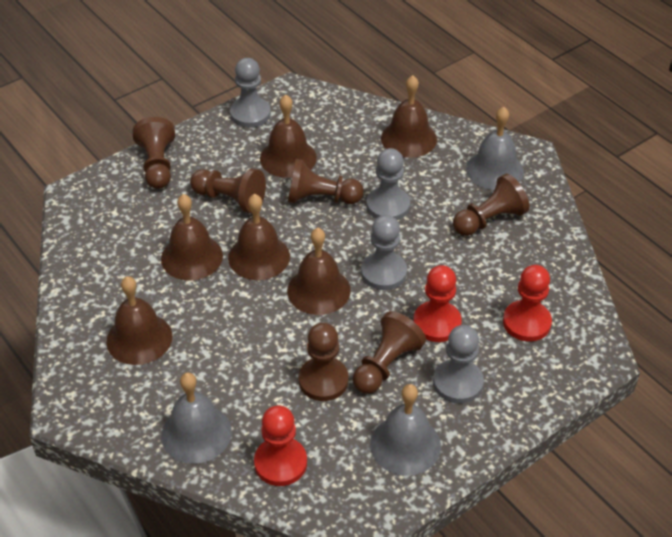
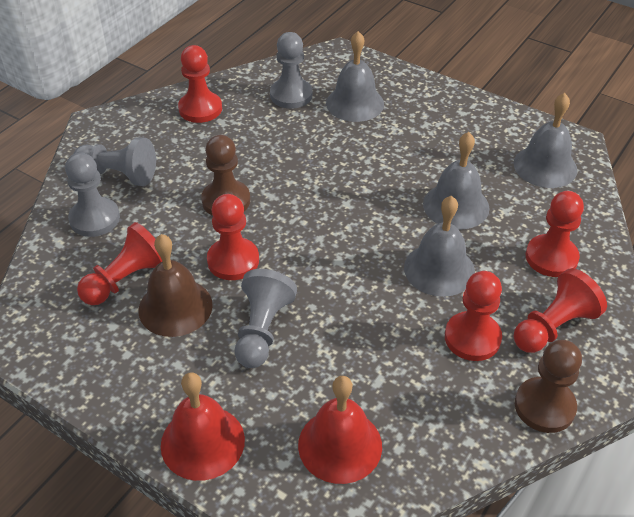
brown bell: [106,276,172,365] [161,194,223,280] [228,194,290,280] [260,95,317,178] [287,228,351,315] [381,75,437,158] = 6 -> [139,234,213,337] = 1
brown pawn: [132,117,175,189] [190,169,266,213] [288,159,364,204] [299,323,348,401] [353,311,426,394] [453,174,529,236] = 6 -> [201,135,250,216] [515,340,582,433] = 2
grey bell: [161,372,232,464] [370,384,441,476] [466,107,524,190] = 3 -> [326,31,384,122] [404,196,475,297] [423,132,489,229] [513,93,577,188] = 4
red bell: none = 0 -> [161,372,245,481] [298,376,382,484] = 2
red pawn: [254,406,307,486] [413,265,462,342] [503,265,552,342] = 3 -> [77,222,162,305] [178,45,222,123] [207,194,259,280] [445,271,502,361] [513,268,607,353] [526,191,584,277] = 6

